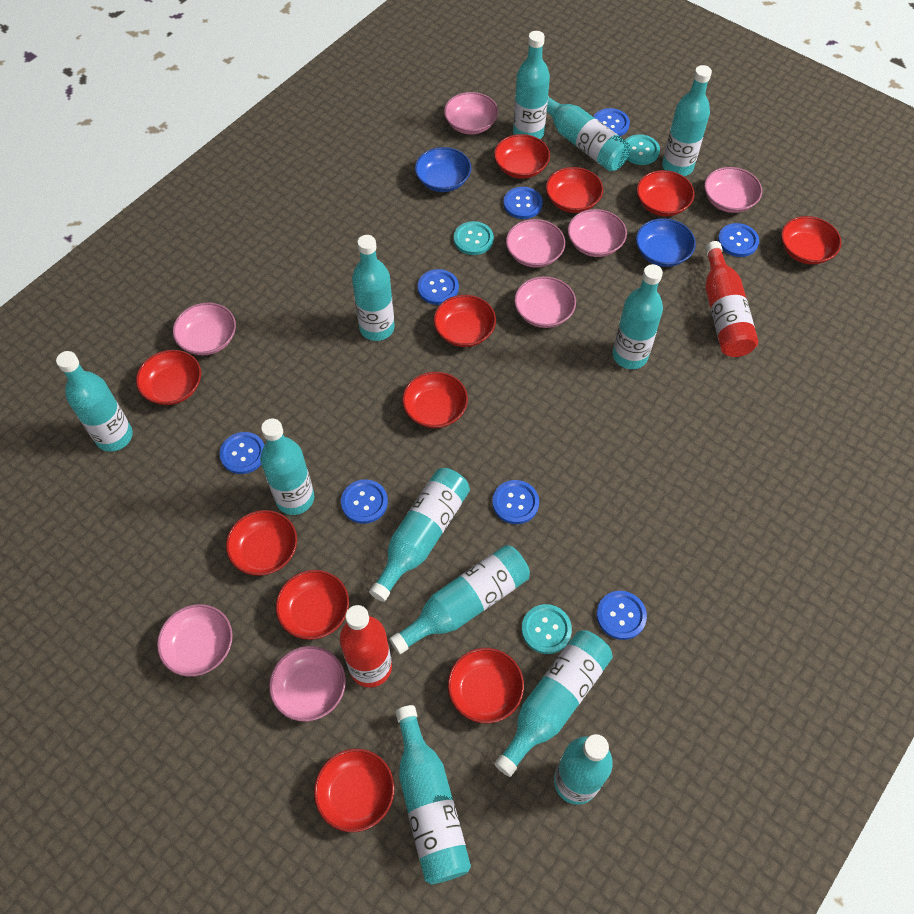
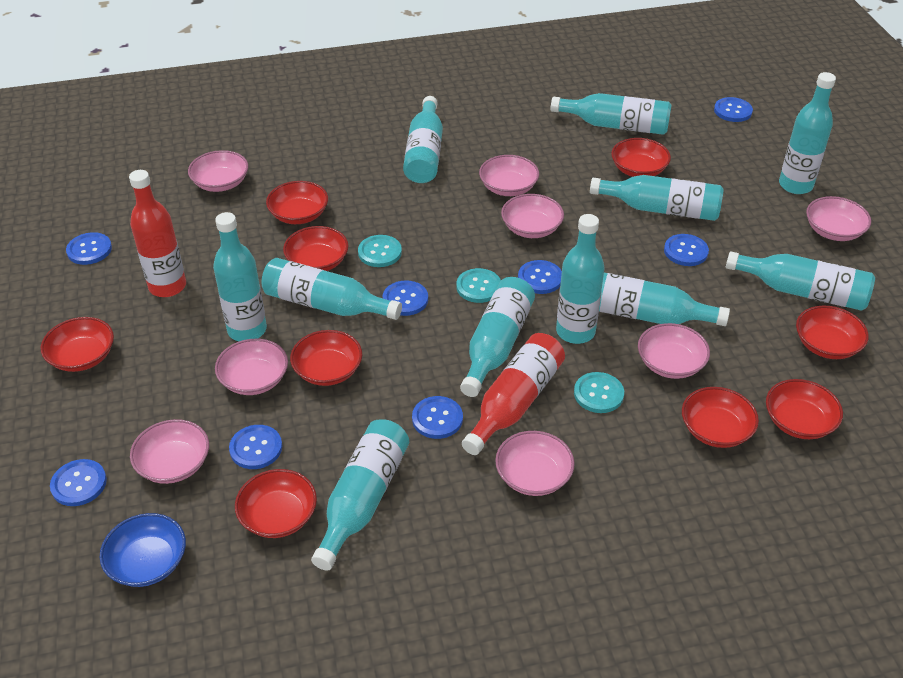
blue bowl: [415,147,472,192] [636,218,696,267] = 2 -> [100,513,186,587] = 1
red bowl: [136,350,201,405] [226,510,297,576] [276,570,349,640] [314,749,394,832] [402,372,468,428] [434,295,496,347] [448,648,524,723] [494,134,550,179] [546,167,603,213] [637,170,695,216] [781,216,841,264] = 11 -> [41,317,114,372] [235,469,317,538] [266,181,328,224] [283,226,348,271] [290,330,362,386] [611,138,671,177] [682,387,759,448] [766,379,843,439] [796,305,869,359] = 9
turquoise bottle: [56,351,133,452] [260,418,314,515] [352,235,395,341] [369,468,470,602] [389,545,530,654] [395,705,471,884] [494,630,613,777] [513,31,550,139] [547,96,630,171] [554,734,613,805] [613,264,663,369] [662,65,712,176] = 12 -> [213,212,267,341] [262,258,402,320] [311,419,409,571] [403,96,443,183] [460,277,535,397] [551,93,672,135] [556,214,605,344] [590,175,724,221] [599,273,730,326] [726,251,875,311] [779,72,836,194] = 11

